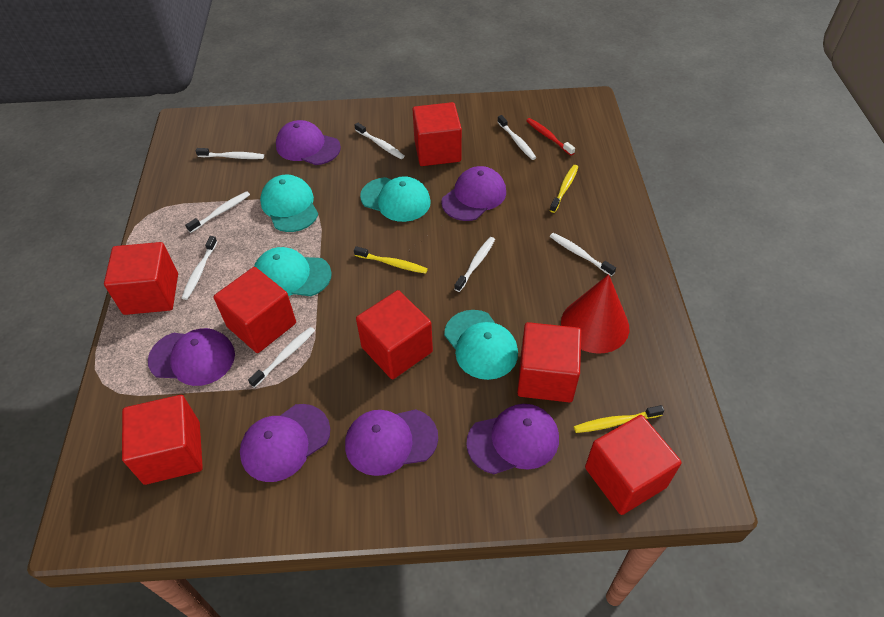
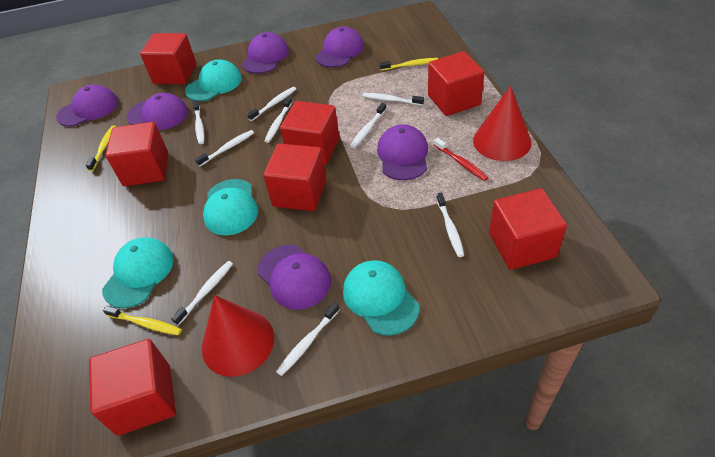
red cone: [561,274,629,354] = 1 -> [202,295,274,377] [473,86,532,161] = 2
white toothbrush: [182,236,217,300] [185,191,250,233] [196,148,264,159] [248,327,315,388] [355,123,405,159] [455,237,495,292] [497,115,537,160] [550,233,616,276] = 8 -> [171,261,233,326] [193,100,204,144] [195,130,254,167] [247,87,296,121] [265,96,292,143] [276,302,339,376] [350,103,386,148] [362,93,424,106] [436,192,464,257] = 9

